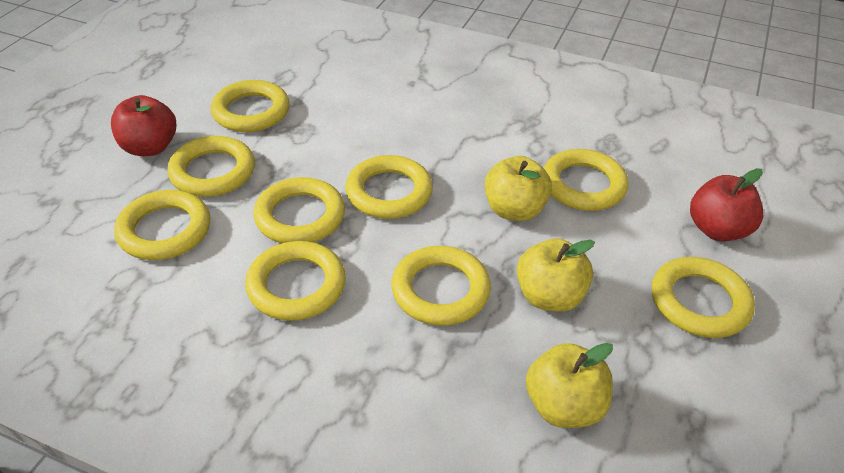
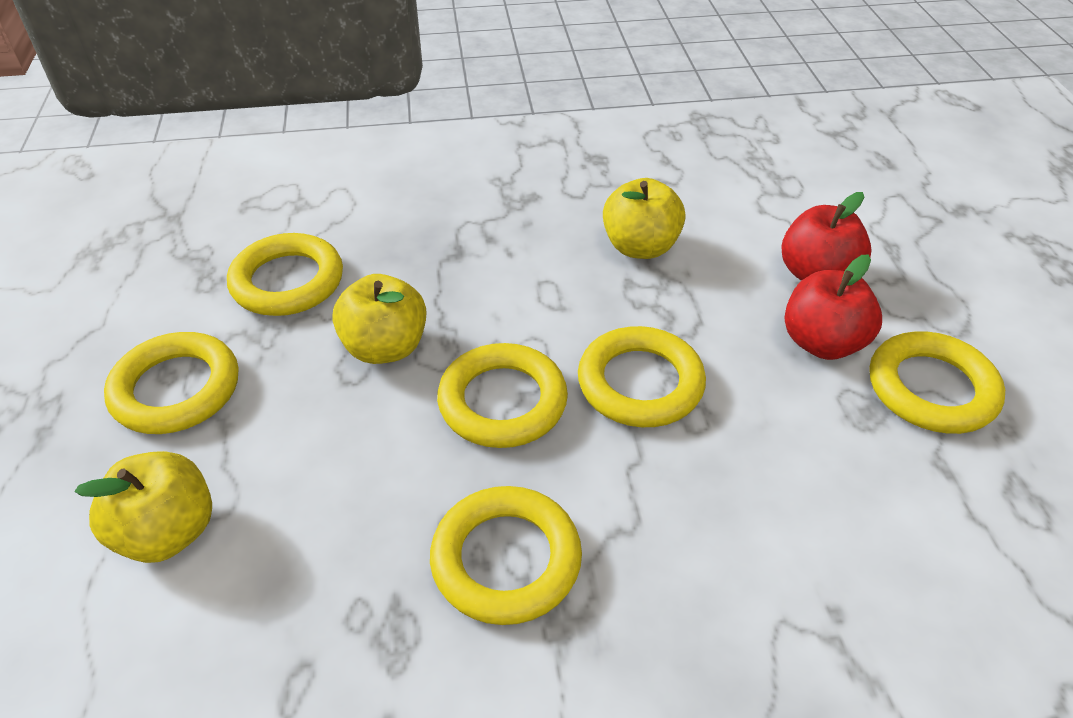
yellow ring: [114,190,211,260] [167,136,255,197] [211,80,290,132] [245,241,346,321] [254,177,345,243] [345,155,433,219] [391,246,491,326] [544,149,629,211] [652,257,755,338] = 9 -> [104,332,238,434] [227,233,343,316] [430,486,582,625] [437,343,568,448] [578,326,706,427] [870,332,1005,434] = 6

